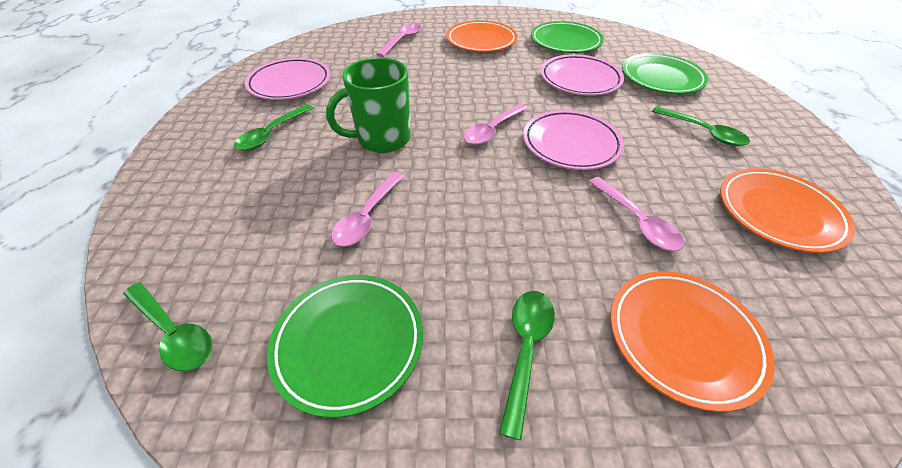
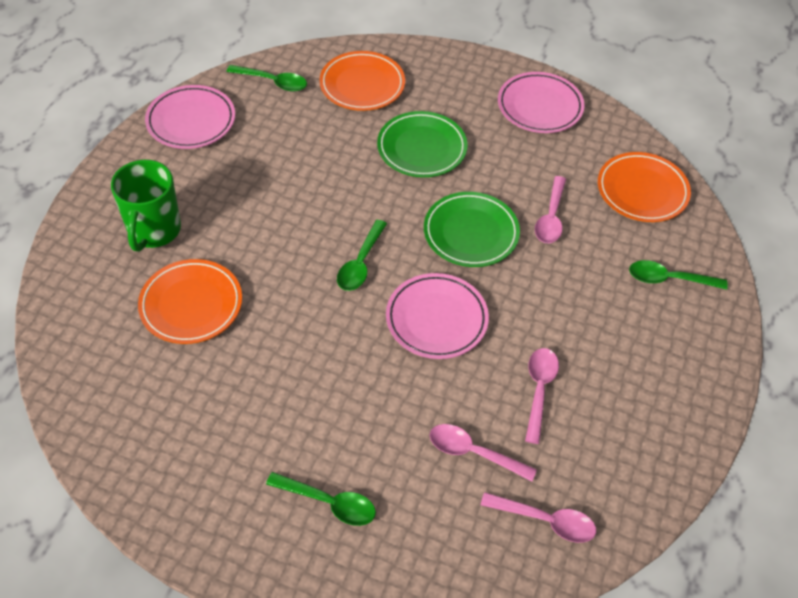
green plate: [267,275,423,418] [531,21,604,53] [622,53,708,94] = 3 -> [377,111,467,177] [424,192,520,267] = 2

